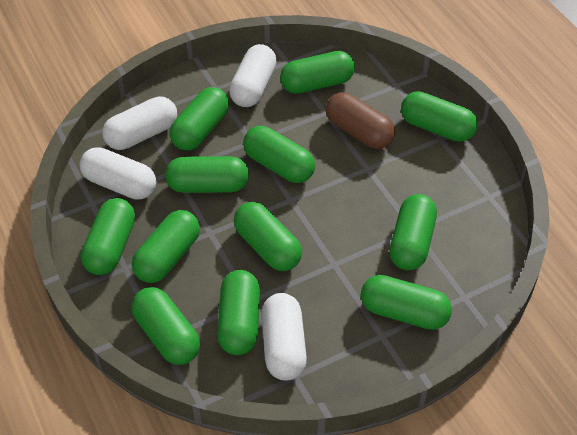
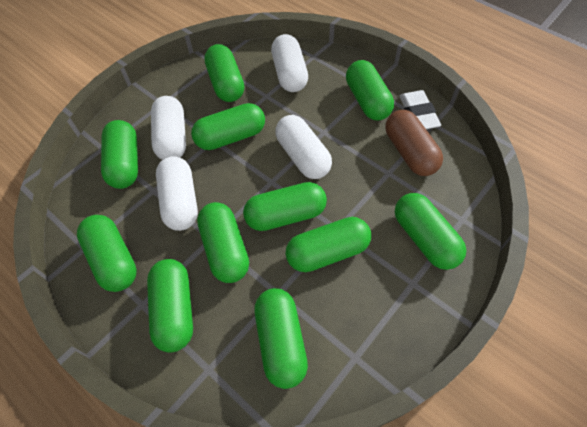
green capsule: [81,198,135,275] [132,210,200,283] [132,287,200,365] [165,156,249,193] [170,87,229,150] [217,270,260,355] [234,202,302,271] [243,126,315,183] [280,51,355,94] [361,275,452,330] [390,194,437,270] [401,91,478,142] = 12 -> [77,215,137,292] [101,120,138,189] [147,259,193,353] [191,103,265,150] [197,202,249,283] [204,44,244,102] [243,182,327,231] [255,288,308,389] [285,217,371,272] [346,60,394,120] [395,193,466,270] = 11
white eraser: none = 0 -> [399,90,441,129] = 1

